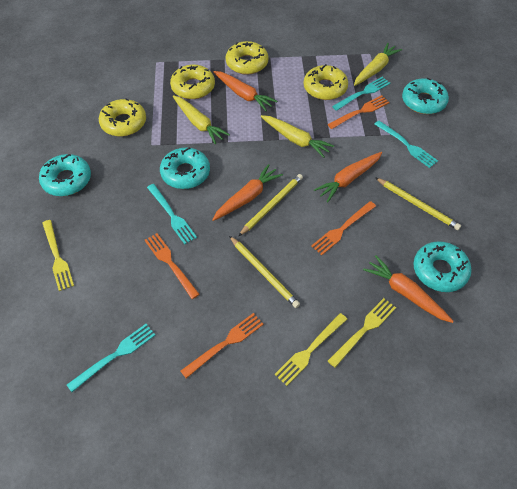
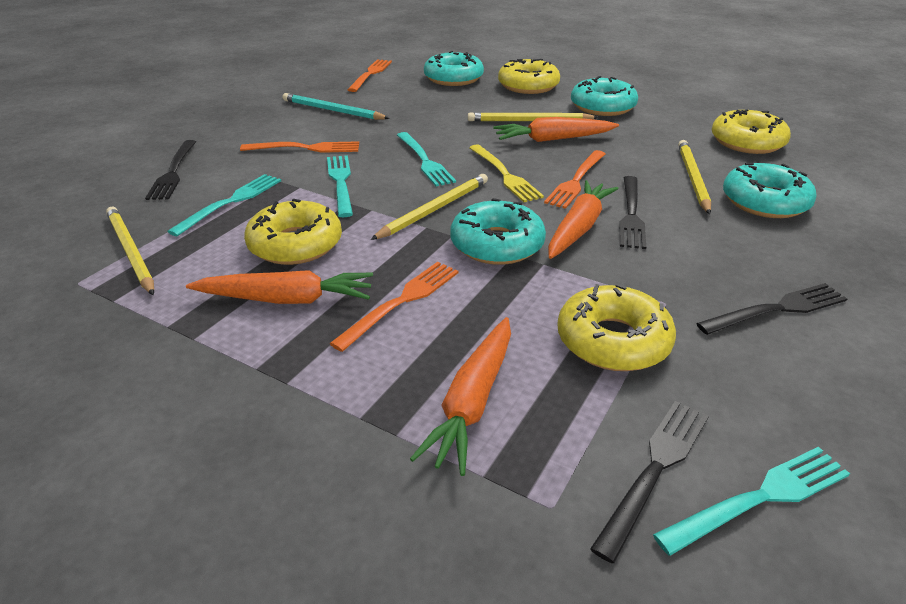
black fork: none = 0 -> [145,140,196,200] [590,401,709,563] [619,176,646,249] [696,283,847,335] = 4
turquoise pencil: none = 0 -> [283,93,390,120] = 1
yellow carrot: [173,95,230,144] [261,115,334,158] [354,43,402,86] = 3 -> none = 0
yellow fork: [42,220,74,291] [275,313,347,386] [328,298,396,368] = 3 -> [469,144,544,202] = 1
yellow pencil: [229,236,300,308] [239,174,303,236] [375,177,461,230] = 3 -> [106,207,154,295] [370,174,488,240] [468,112,598,122] [678,140,711,214] = 4

